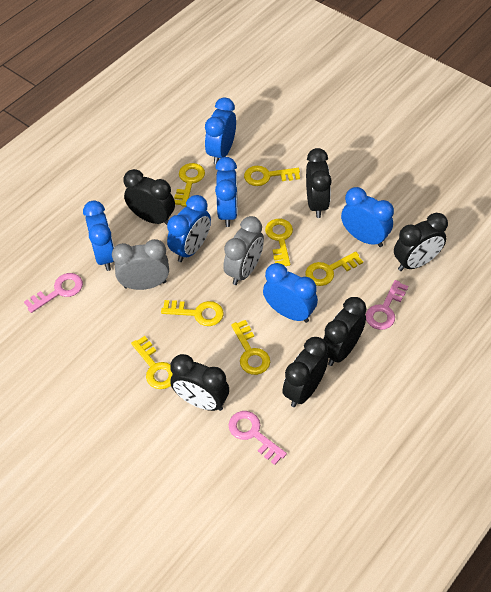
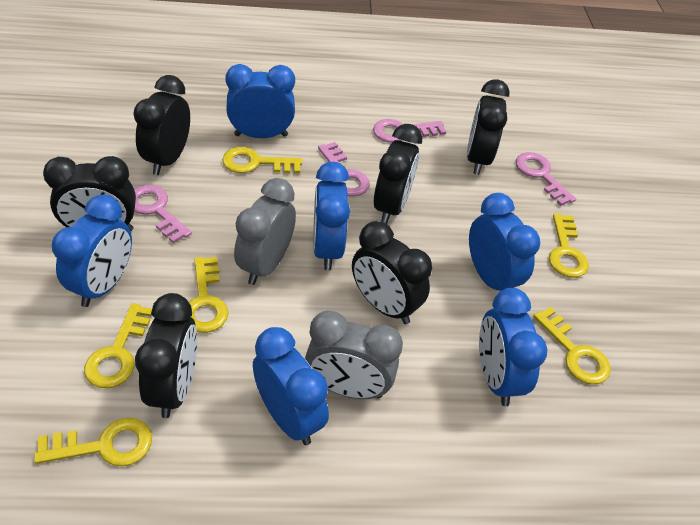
pink key: [24,273,83,313] [228,411,287,465] [366,280,408,330] = 3 -> [134,185,192,243] [318,142,370,197] [373,119,446,143] [516,152,576,206] = 4
yellow key: [131,336,173,389] [161,300,224,326] [174,163,205,207] [231,320,270,375] [244,166,300,186] [265,219,293,266] [305,252,363,286] = 7 -> [34,418,152,466] [84,303,152,388] [189,257,228,333] [222,147,302,173] [533,307,611,384] [549,214,589,278] = 6

